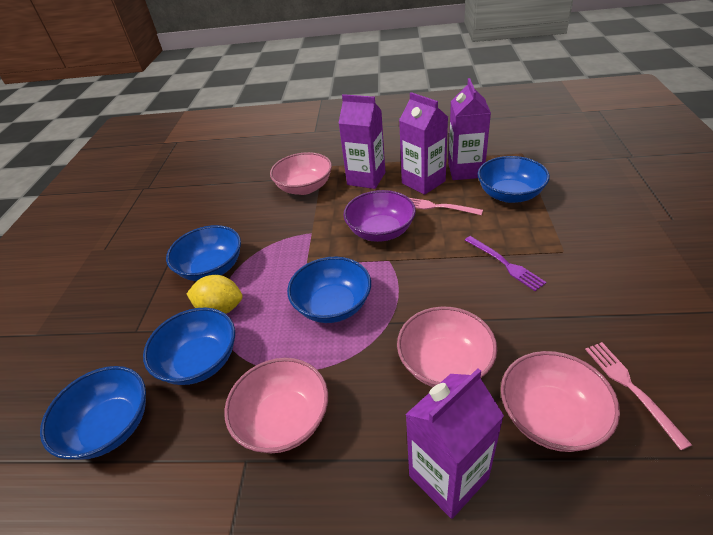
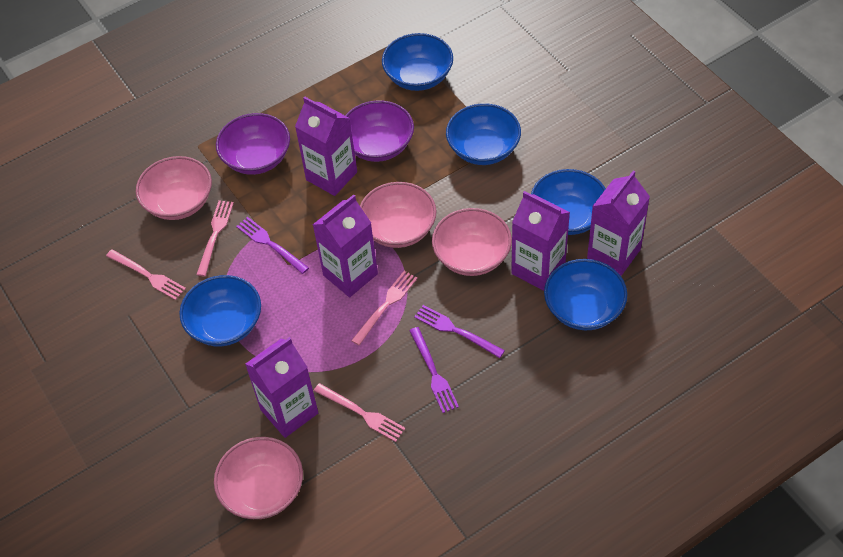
pink fork: [410,198,483,215] [585,342,692,450] = 2 -> [106,249,186,300] [196,200,234,276] [314,383,406,442] [351,271,418,346] = 4
purple bowl: [343,190,416,242] = 1 -> [216,113,290,175] [345,100,414,162] = 2
purple carton: [339,94,385,189] [399,92,448,195] [405,368,504,519] [448,78,491,180] = 4 -> [245,337,318,438] [295,97,357,196] [313,194,378,297] [511,191,570,291] [587,170,650,276] = 5
purple fork: [465,236,547,291] = 1 -> [236,217,309,274] [409,327,459,413] [414,305,505,358] = 3
yellow lemon: [187,275,243,314] = 1 -> none = 0

